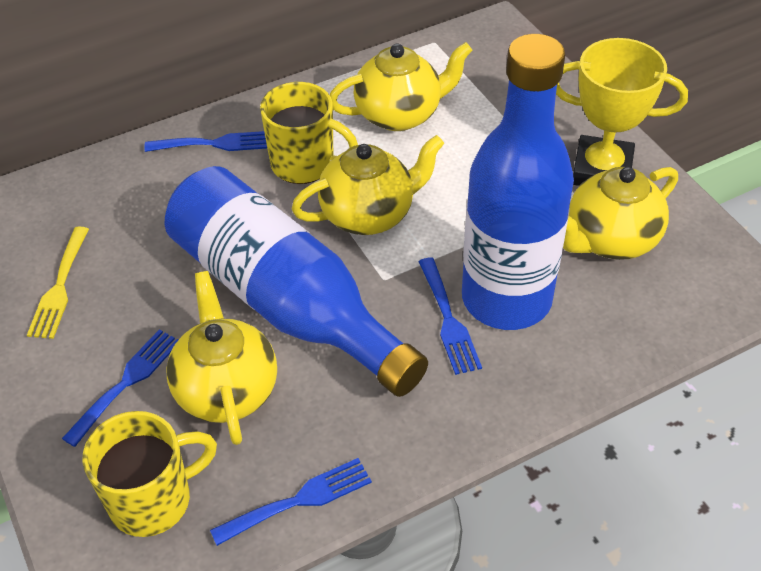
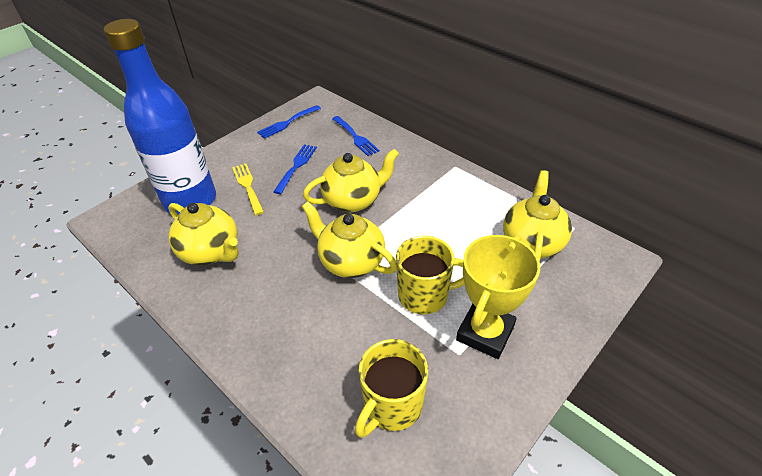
blue bottle: [165,166,428,397] [462,34,574,330] = 2 -> [104,19,216,215] = 1
blue fork: [62,329,178,447] [144,131,267,152] [210,458,372,546] [418,257,482,375] = 4 -> [257,105,321,139] [273,144,317,194] [332,116,380,156] = 3

